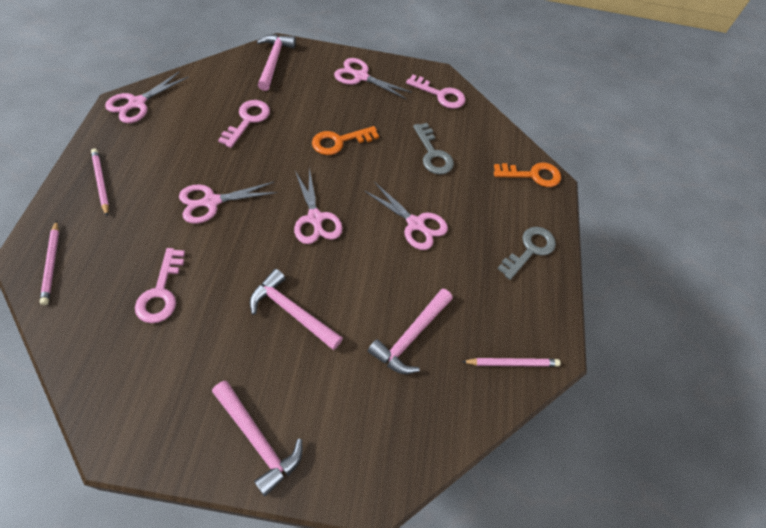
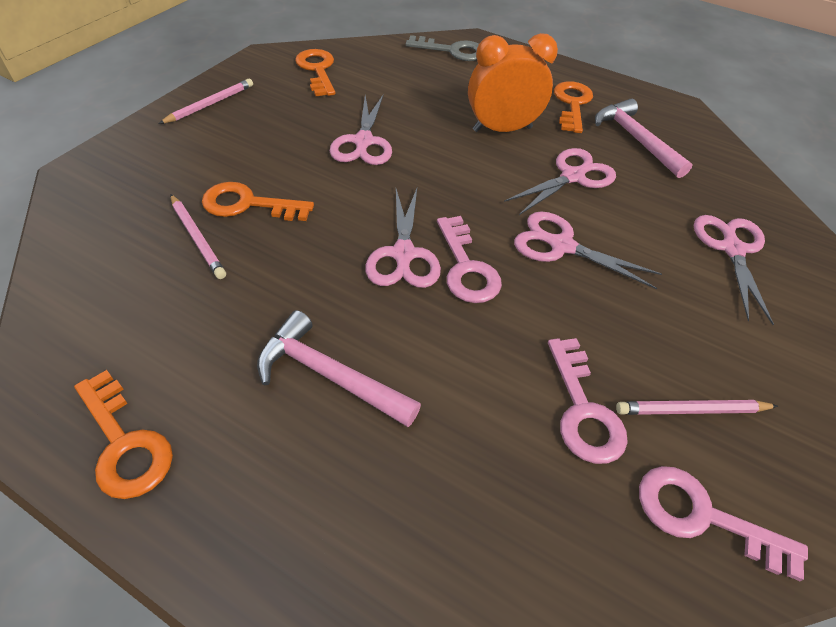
grey key: [413,123,454,175] [497,227,556,280] = 2 -> [405,35,479,61] = 1
orange clock: none = 0 -> [468,33,558,132] = 1
orange key: [312,126,379,155] [494,163,561,187] = 2 -> [74,370,173,499] [202,182,314,221] [295,49,335,96] [554,81,593,133] = 4
pink hammer: [212,381,302,496] [250,269,343,350] [257,34,296,91] [368,289,453,374] = 4 -> [257,310,421,427] [595,98,693,178] = 2

